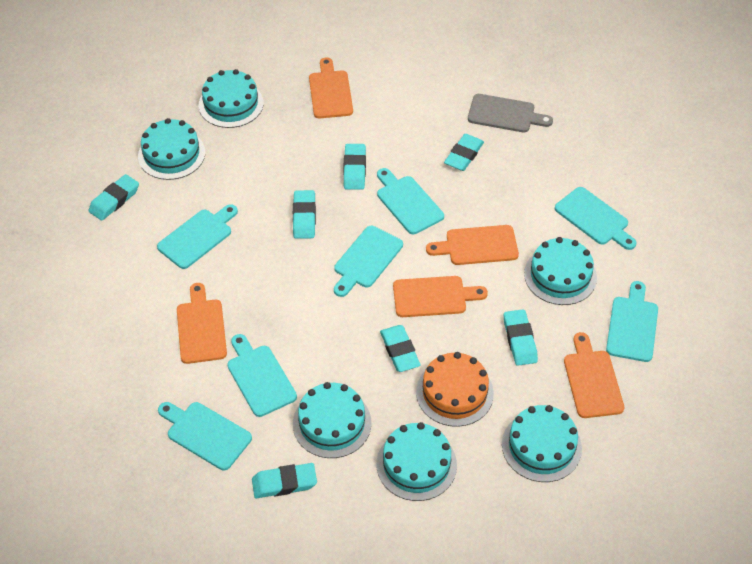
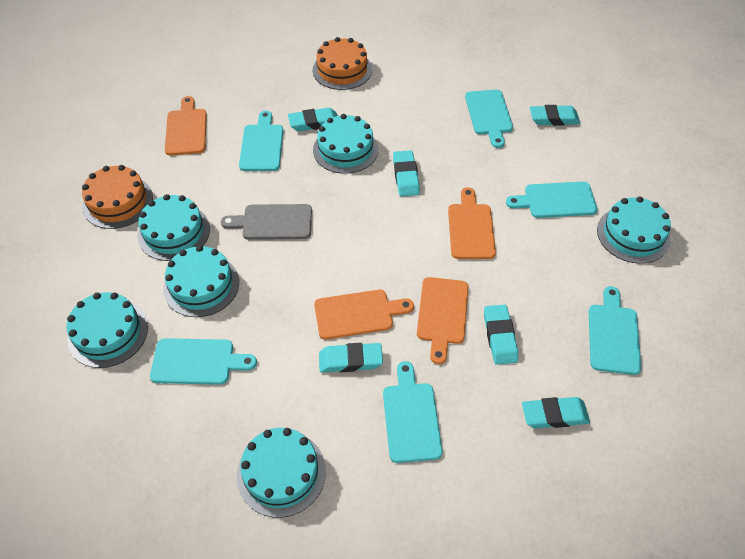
orange cake: [416,352,494,427] = 1 -> [82,165,153,229] [313,37,372,90] = 2
orange cutting board: [177,283,227,364] [309,57,353,118] [393,276,488,317] [426,225,519,265] [564,332,624,418] = 5 -> [165,96,207,155] [314,290,414,340] [417,277,468,364] [448,187,496,259] = 4
turquoise cutting board: [157,204,238,269] [158,402,252,470] [227,334,297,417] [334,226,403,297] [377,168,444,234] [555,187,637,250] [606,281,658,362] = 7 -> [150,338,257,385] [239,110,283,171] [383,361,442,463] [465,90,513,148] [506,182,598,218] [589,286,641,375] = 6
turquoise eraser: [88,174,139,221] [252,463,317,498] [293,190,316,239] [344,144,366,190] [380,325,420,372] [444,134,484,171] [504,309,538,366] = 7 -> [288,108,338,131] [319,343,383,372] [393,150,420,196] [484,305,518,365] [522,397,590,428] [530,105,580,126] = 6

